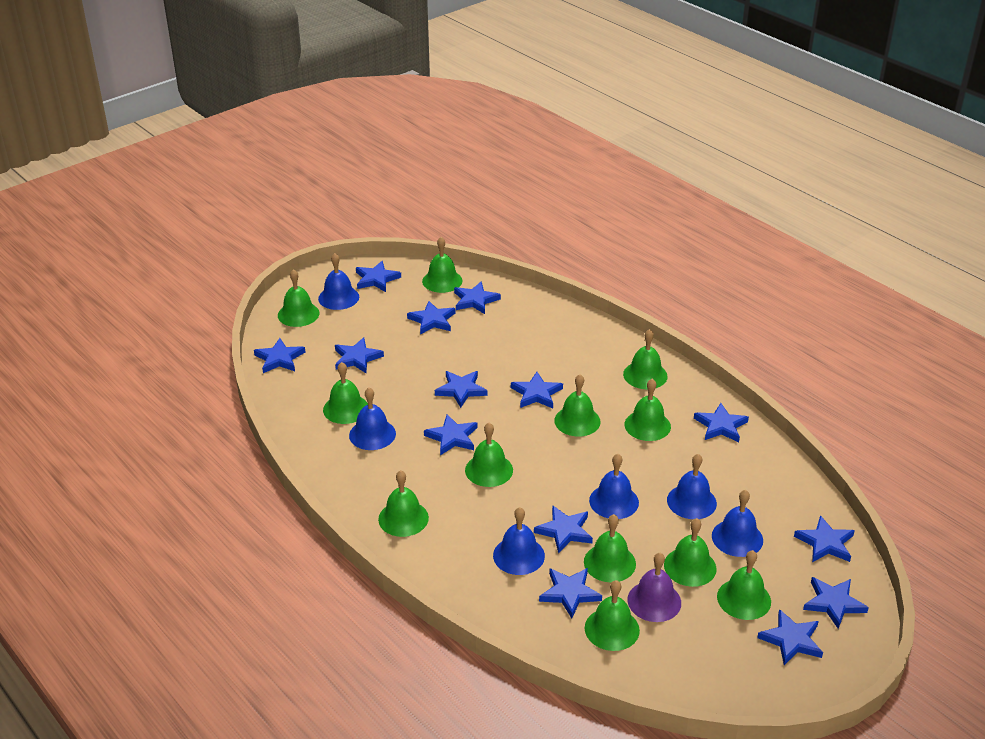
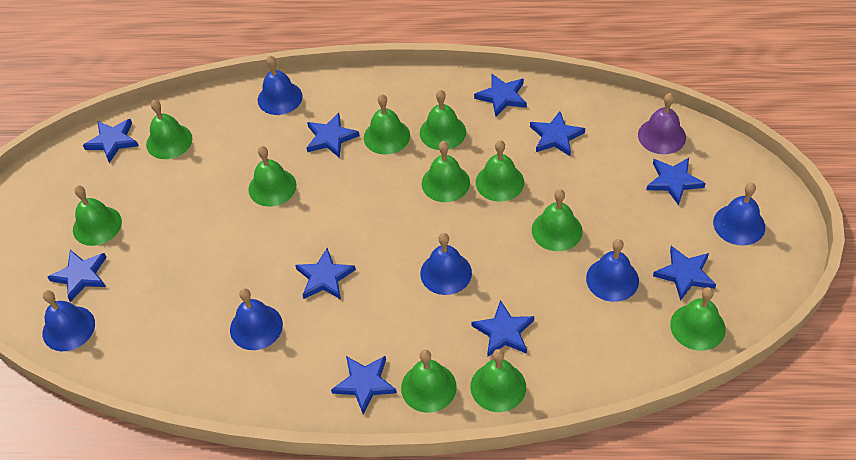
blue star: [254,338,305,373] [335,337,384,373] [356,261,401,292] [407,301,456,335] [424,414,477,455] [435,371,487,408] [454,281,501,314] [511,372,563,408] [534,505,593,554] [539,568,602,618] [694,403,749,442] [757,609,823,665] [794,515,855,562] [803,577,869,629] = 14 -> [48,250,107,302] [83,119,139,163] [295,248,356,299] [306,113,359,158] [331,356,397,414] [472,300,534,357] [474,74,527,117] [530,111,585,156] [646,158,706,206] [653,246,716,301] = 10
green bell: [278,269,319,327] [323,362,368,424] [378,470,429,537] [422,237,463,293] [465,423,513,487] [554,374,601,437] [584,514,636,583] [585,580,640,651] [623,329,668,389] [624,379,671,441] [664,518,717,587] [717,550,771,620] = 12 -> [73,185,122,246] [146,100,192,159] [248,146,297,207] [364,94,410,155] [401,350,457,413] [420,90,466,150] [422,141,470,202] [471,349,526,412] [476,140,524,202] [532,189,582,251] [670,287,726,351] = 11

